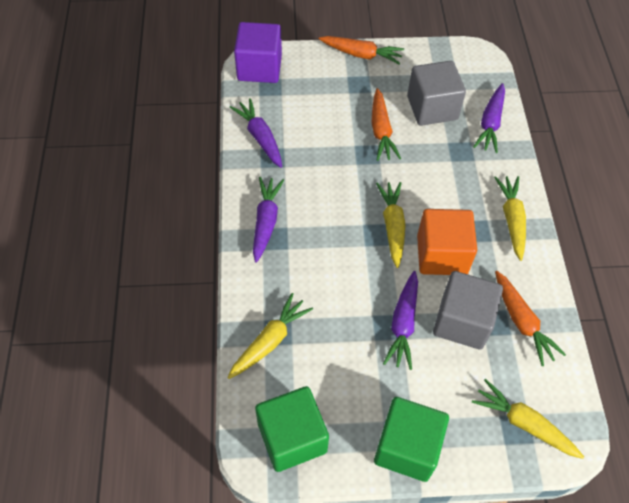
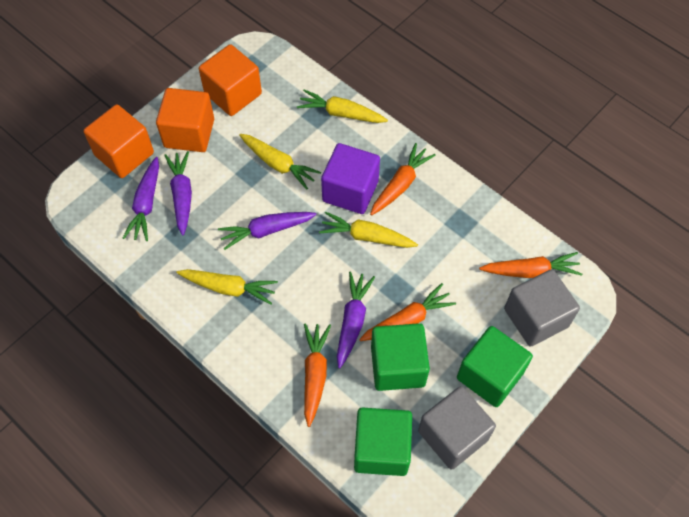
green cube: [255,386,329,472] [374,397,449,482] = 2 -> [354,407,412,476] [371,323,430,391] [457,326,533,407] = 3
orange carrot: [319,36,404,64] [372,88,401,161] [495,271,566,366] = 3 -> [304,323,331,427] [359,283,456,341] [370,143,436,215] [479,252,582,278] = 4
orange cube: [417,209,477,275] = 1 -> [83,104,154,178] [156,88,214,152] [199,44,262,116] = 3

